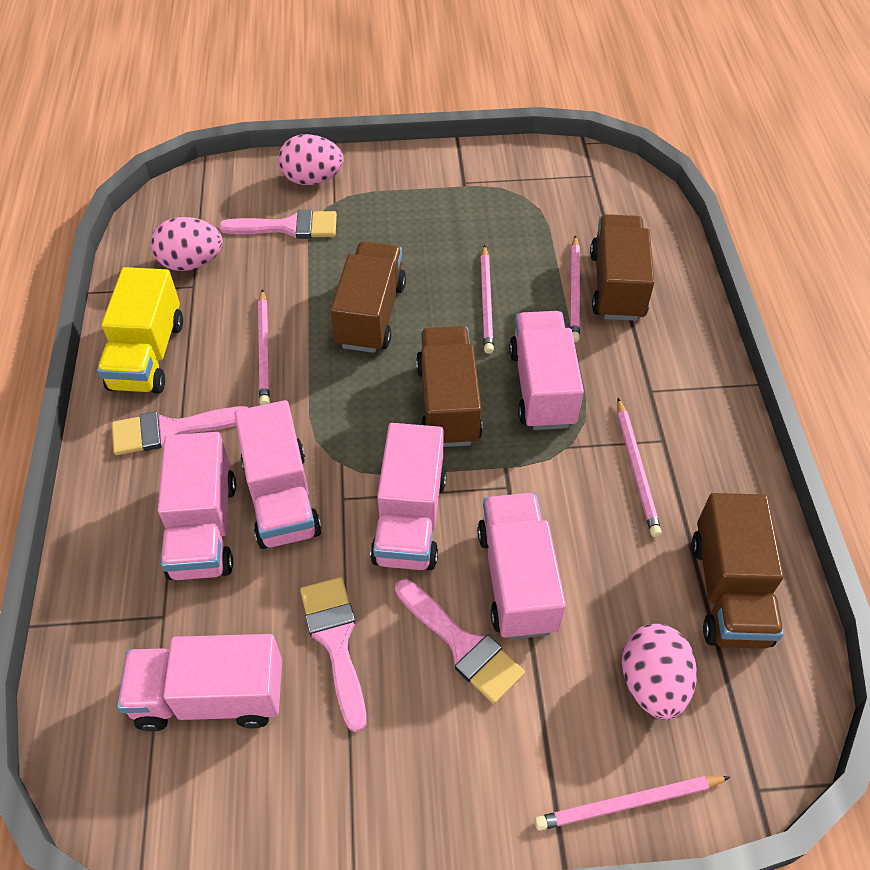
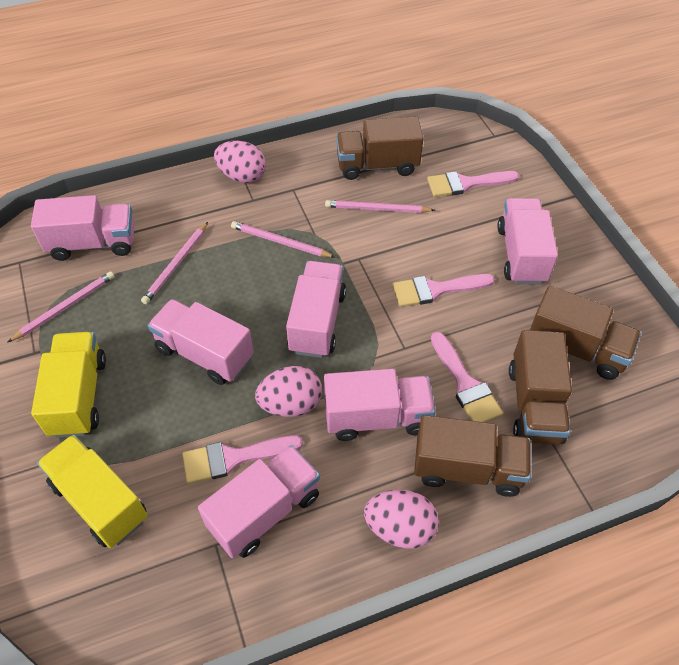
pink pencil: [258,289,270,405] [480,245,494,354] [534,776,730,831] [570,235,580,342] [617,398,662,537] = 5 -> [7,271,115,343] [141,222,208,304] [231,221,335,257] [325,200,435,213] = 4
yellow truck: [97,267,183,394] = 1 -> [31,332,106,438] [37,434,148,548] = 2

